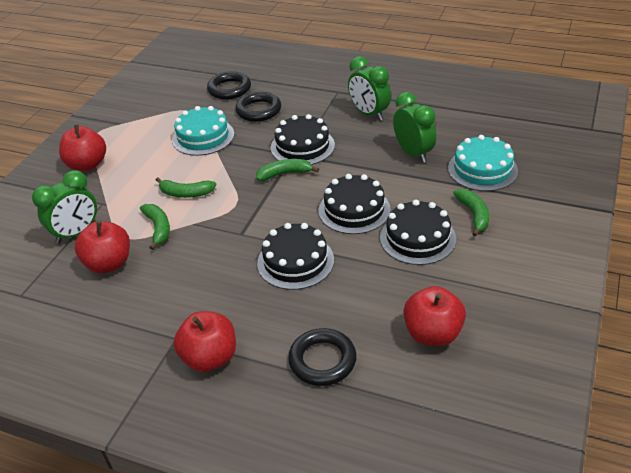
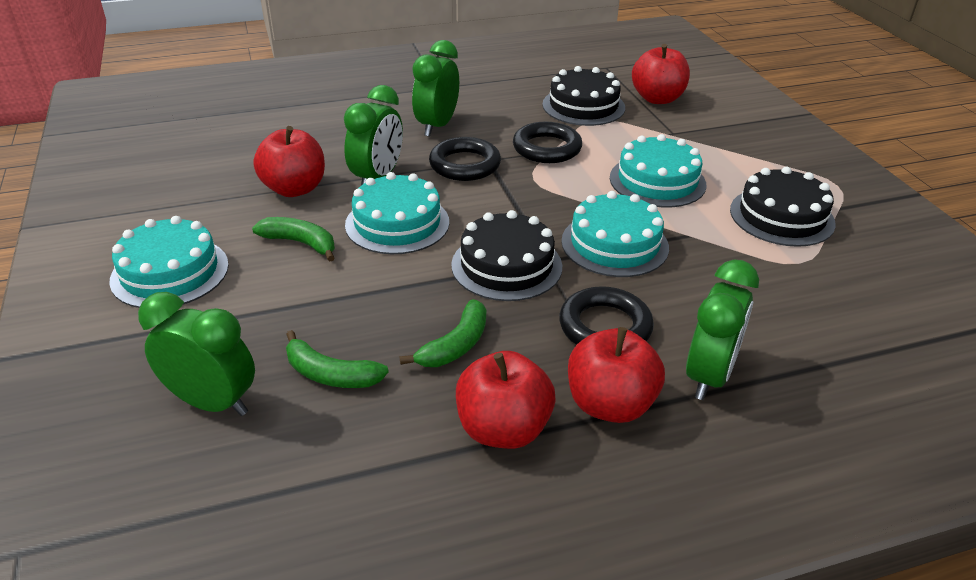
black cake: [257,223,334,290] [271,114,335,165] [319,174,391,234] [380,200,456,265] = 4 -> [451,210,562,301] [542,66,625,126] [730,167,836,247] = 3
green banana: [140,204,170,250] [156,178,216,198] [256,159,319,181] [453,189,489,237] = 4 -> [252,217,335,262] [286,330,389,388] [400,299,486,367] = 3
green clock: [32,170,97,244] [348,56,391,121] [393,92,436,163] = 3 -> [138,292,255,416] [344,85,403,185] [412,40,459,137] [686,260,759,400] = 4
turquoise cake: [172,106,234,156] [448,135,518,191] = 2 -> [109,216,229,308] [345,172,449,254] [561,191,669,277] [610,134,707,208] = 4

